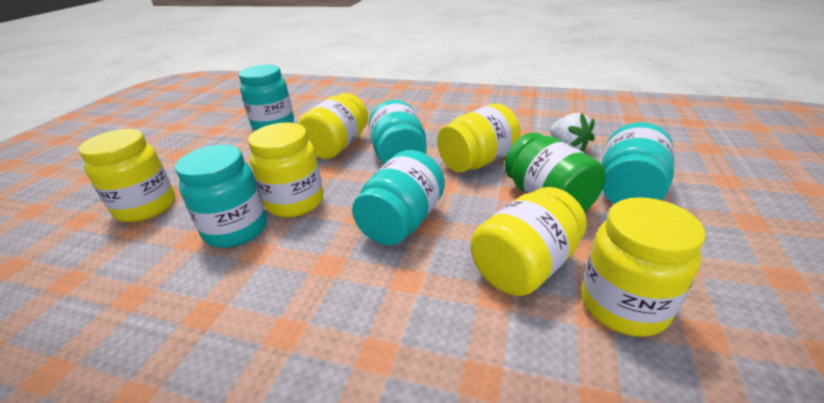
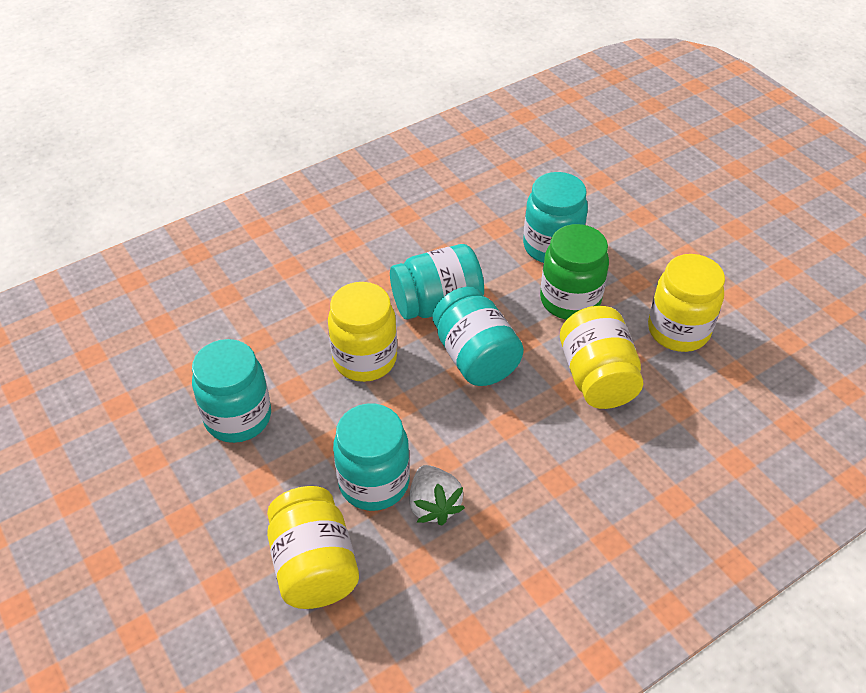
yellow jar: [78,129,175,222] [248,122,324,217] [298,93,368,159] [437,103,521,172] [471,187,587,296] [581,197,705,337] = 6 -> [267,486,359,609] [328,282,397,382] [560,306,643,409] [648,254,725,352] = 4

